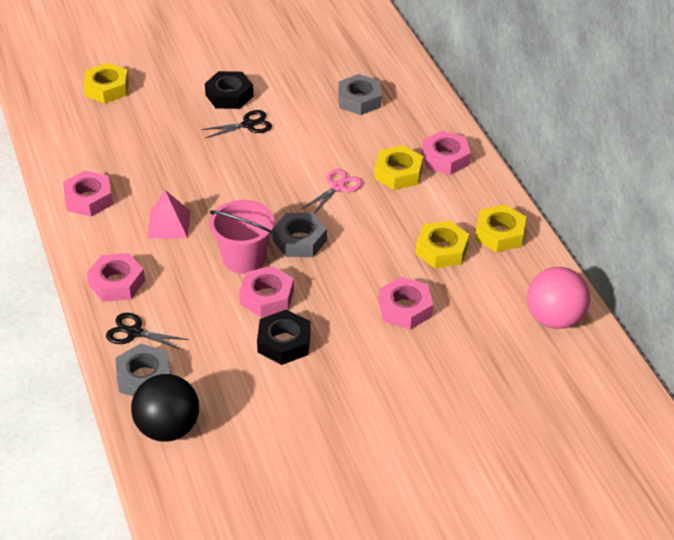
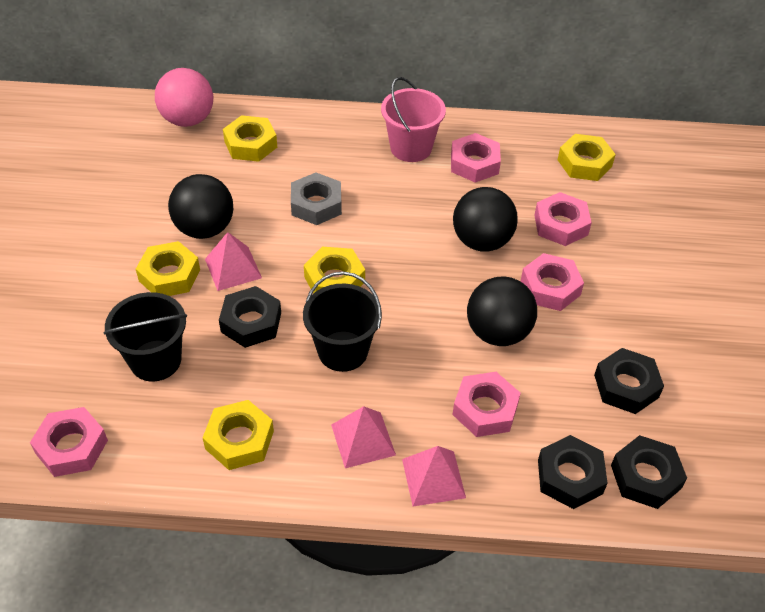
black ball: [131,374,199,442] = 1 -> [168,174,233,239] [453,187,518,251] [467,276,537,346] = 3
black bucket: none = 0 -> [104,292,187,381] [303,271,382,372] = 2
black nut: [205,71,253,109] [257,309,311,365] = 2 -> [219,286,281,348] [538,435,607,509] [594,348,664,414] [611,435,687,509] = 4
black scissors: [106,313,189,350] [201,110,272,138] = 2 -> none = 0
grey nut: [115,343,170,396] [272,213,327,257] [338,74,382,115] = 3 -> [291,173,342,225] = 1
pink pyramid: [147,190,191,238] = 1 -> [205,232,262,291] [331,406,396,468] [402,446,466,506] = 3
pink scissors: [302,169,362,214] = 1 -> none = 0
yellow nut: [83,63,129,103] [374,145,423,190] [416,221,470,268] [475,204,526,252] = 4 -> [136,241,200,296] [203,400,274,470] [223,115,277,162] [304,247,365,294] [558,134,616,181] = 5

